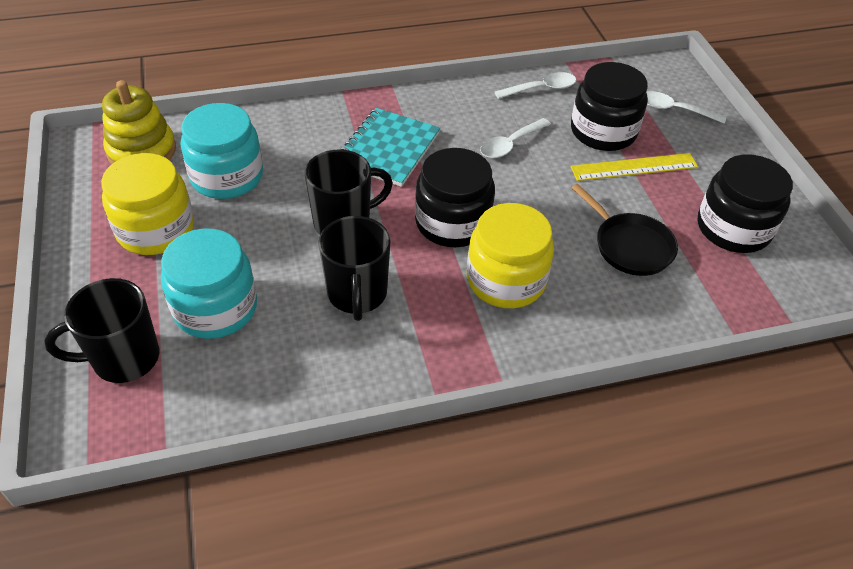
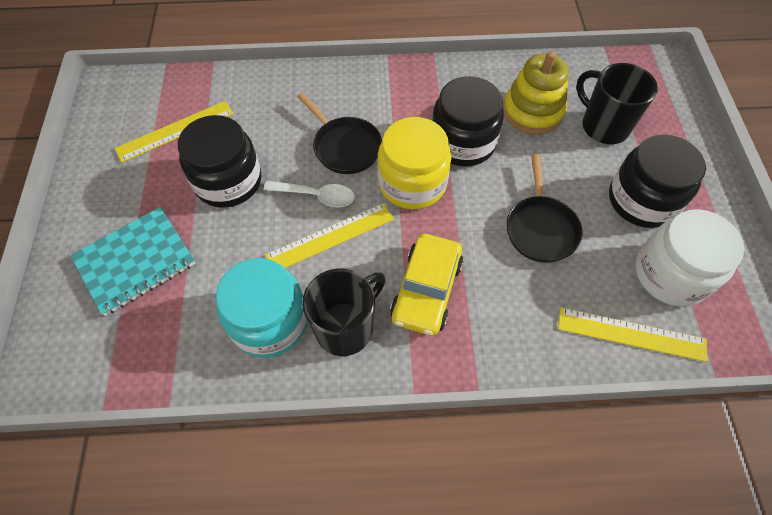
black mug: [45,278,159,383] [305,149,393,235] [318,216,391,321] = 3 -> [302,269,386,356] [576,63,658,144] = 2
black pan: [572,184,678,276] = 1 -> [297,93,382,174] [506,154,583,263] = 2
turquoise jar: [161,228,257,339] [181,103,263,199] = 2 -> [216,258,308,358] = 1
white jar: none = 0 -> [635,209,744,307] = 1
white spoon: [480,118,551,158] [495,72,576,99] [646,91,726,124] = 3 -> [264,181,355,208] = 1
yellow car: none = 0 -> [390,234,463,336] = 1
yellow jar: [101,153,194,255] [467,203,554,308] = 2 -> [377,117,452,209] = 1
yellow ruler: [571,153,698,181] = 1 -> [115,101,233,163] [265,203,394,268] [558,308,707,362] = 3

